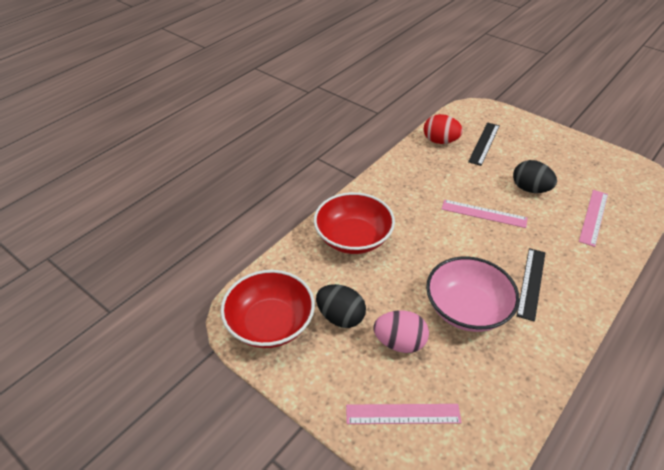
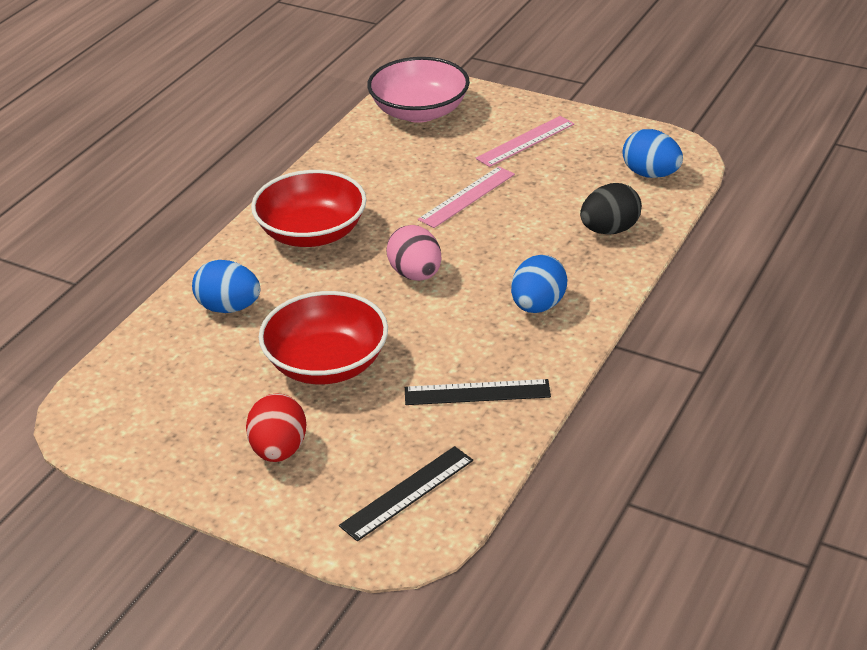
black egg: [316,284,366,328] [513,160,557,193] = 2 -> [580,183,642,235] = 1
blue egg: none = 0 -> [192,260,260,313] [511,255,568,313] [623,129,683,178] = 3
pink ruler: [346,404,462,424] [442,200,527,228] [579,190,608,247] = 3 -> [418,166,515,228] [476,116,574,167] = 2

